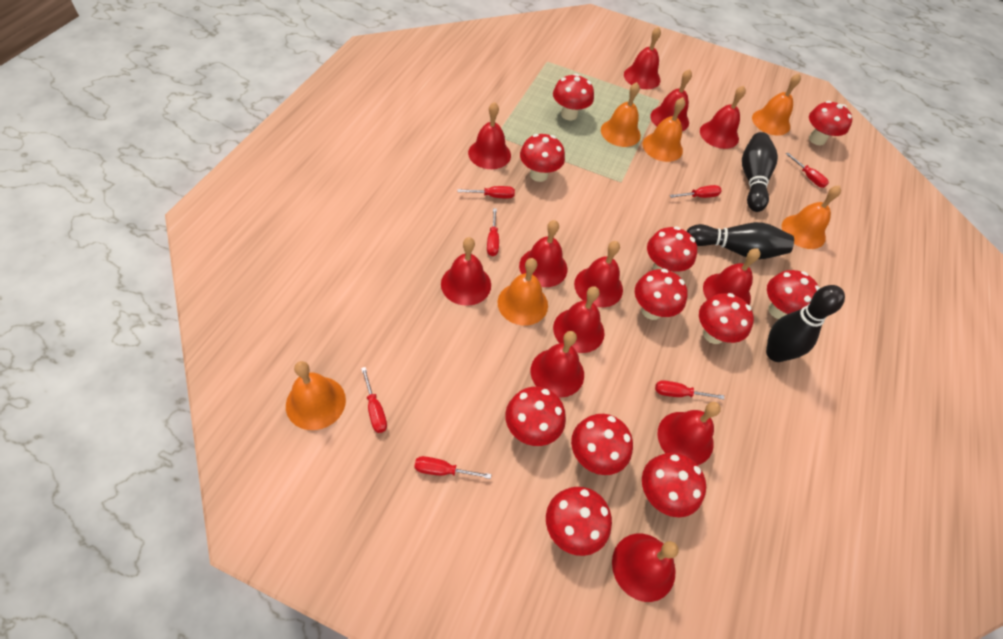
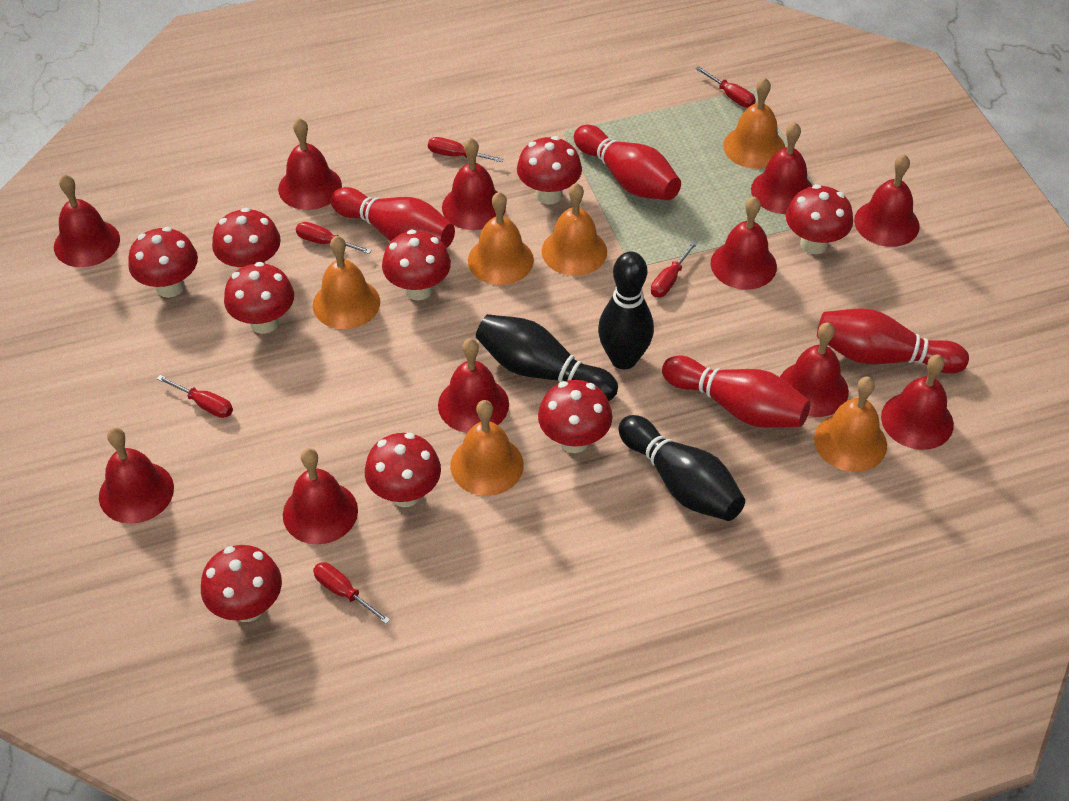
red bell: [441,237,491,306] [468,102,511,169] [519,220,567,287] [531,331,584,398] [553,286,605,353] [574,241,623,307] [612,533,679,602] [624,27,661,89] [650,69,692,131] [658,402,721,465] [700,86,746,149] [703,248,760,305] = 12 -> [54,175,120,267] [99,428,174,524] [278,118,342,210] [283,448,358,544] [438,338,509,433] [442,138,506,230] [711,196,777,290] [751,122,812,214] [780,322,849,417] [854,154,920,247] [881,355,954,450] = 11
red bowling pin: none = 0 -> [331,187,455,248] [574,125,681,200] [662,356,810,428] [817,308,969,374] = 4
red mushroom: [505,387,566,446] [520,134,565,182] [546,487,612,556] [553,74,594,120] [571,414,633,475] [635,269,688,320] [642,453,706,517] [647,226,697,272] [699,293,754,344] [767,270,820,319] [809,101,852,146] = 11 -> [128,227,198,298] [201,545,282,622] [212,208,281,269] [224,262,294,334] [365,433,441,507] [382,229,451,301] [517,136,582,204] [538,380,613,453] [786,184,853,254] = 9
red screwdriver: [361,367,387,433] [414,456,491,479] [458,186,515,199] [487,208,499,256] [655,380,724,399] [670,185,722,198] [786,153,829,188] = 7 -> [157,375,233,418] [296,222,372,254] [313,562,390,624] [428,137,503,162] [651,241,698,297] [695,66,756,108] = 6

